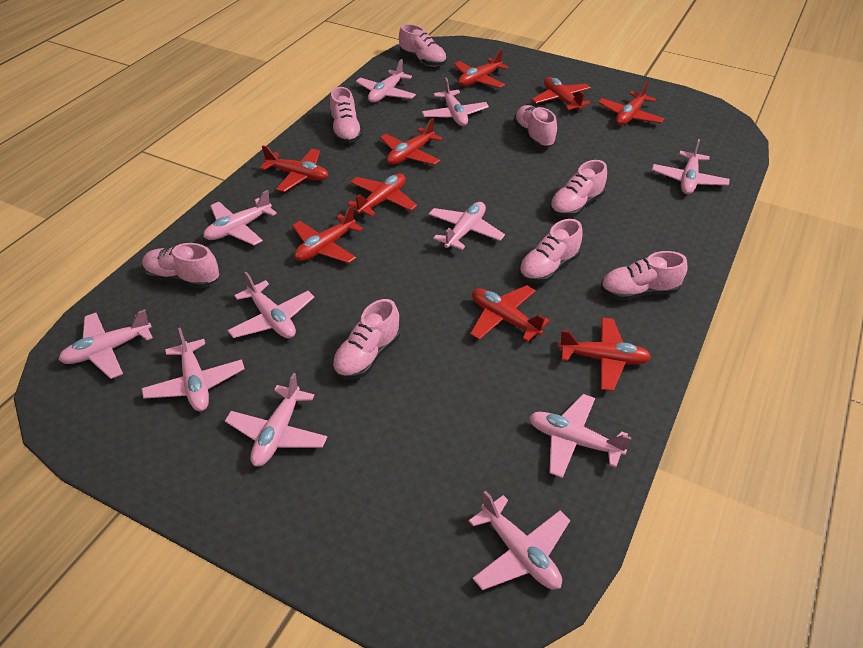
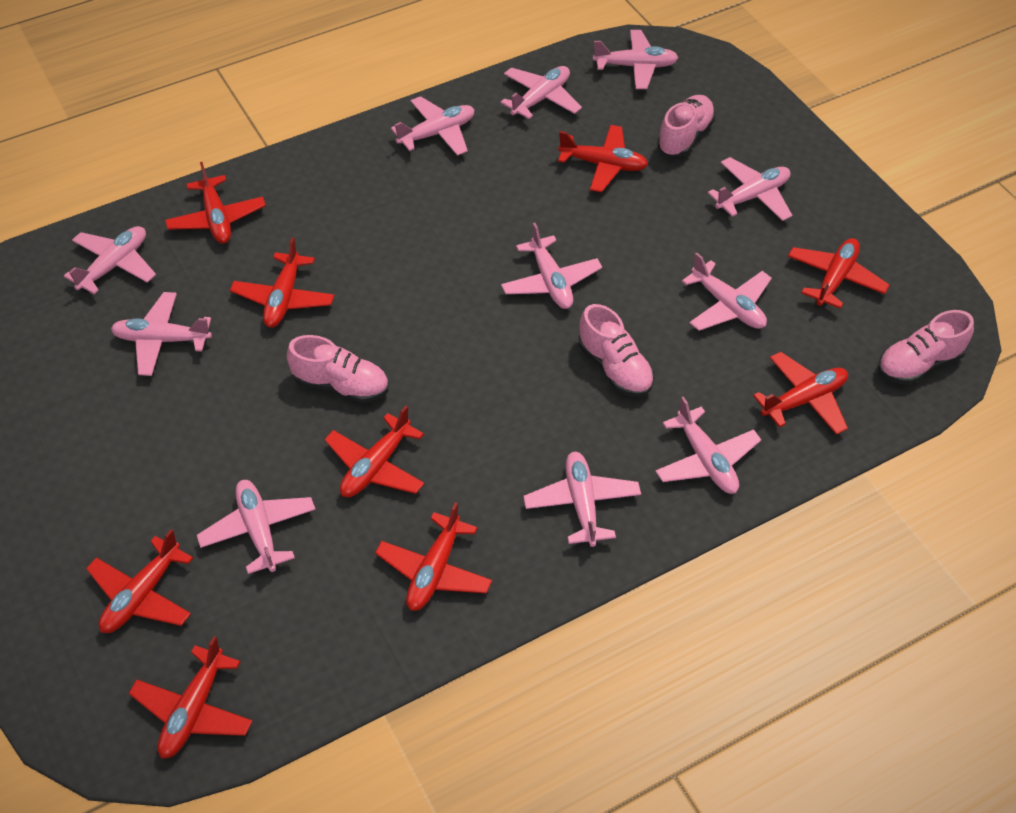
pink shoe: [142,243,219,288] [330,87,363,143] [332,299,400,380] [399,24,447,67] [513,105,557,148] [519,219,583,283] [550,160,607,217] [601,251,688,300] = 8 -> [287,335,389,403] [579,304,654,397] [657,95,716,157] [878,310,974,385] = 4

